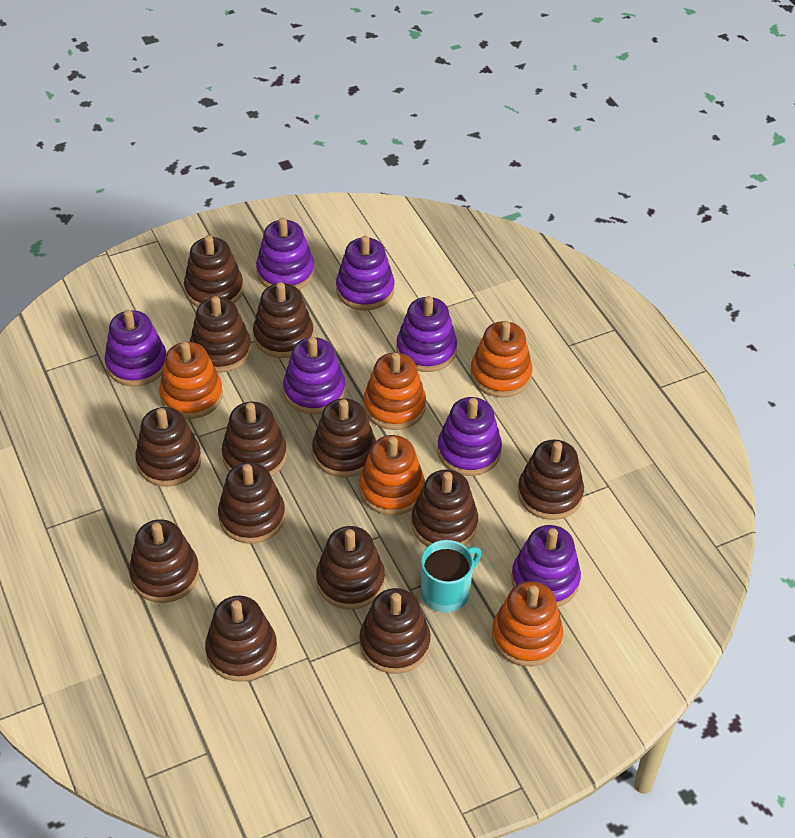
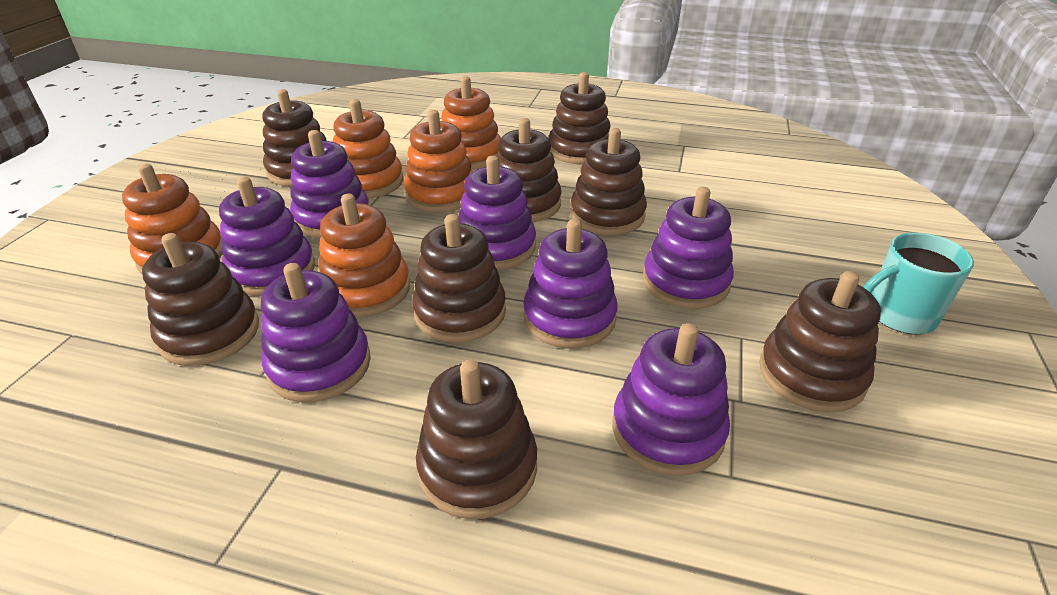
brown stacking toy: [129,519,199,603] [135,407,201,487] [184,235,243,307] [190,296,251,373] [205,595,277,682] [218,462,285,543] [222,402,287,476] [253,282,314,358] [312,398,376,477] [316,526,385,610] [359,588,431,674] [411,469,478,547] [518,440,584,520] = 13 -> [142,233,259,366] [262,89,327,186] [412,214,506,343] [416,360,537,519] [496,118,562,222] [549,72,610,164] [570,128,647,235] [759,271,881,412] = 8

